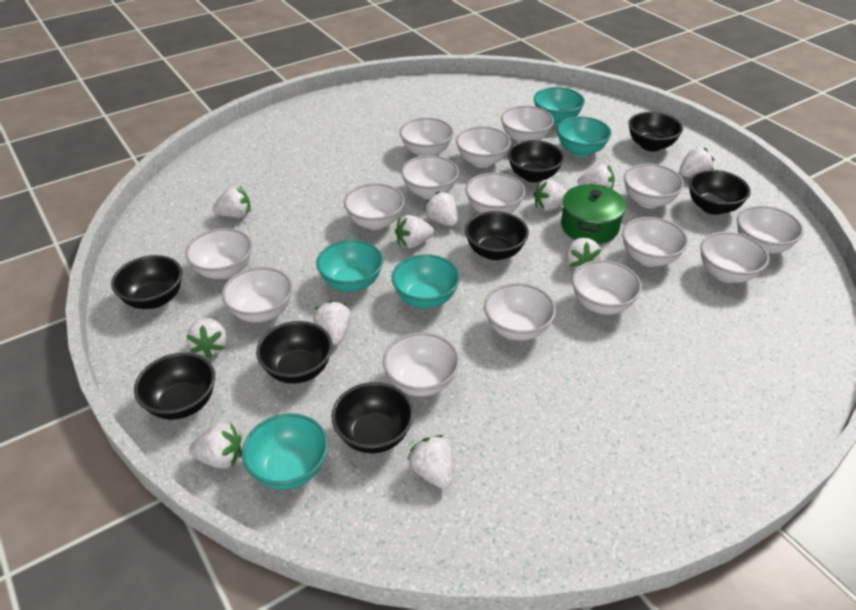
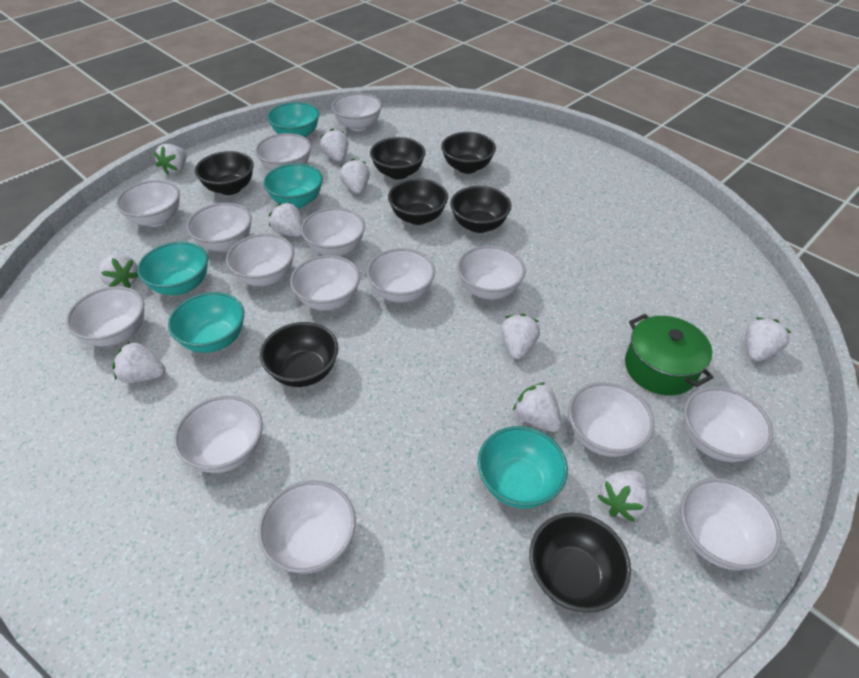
black bowl: [111,255,182,309] [134,353,215,420] [256,321,333,384] [331,382,414,453] [465,211,529,260] [508,140,564,183] [628,112,683,152] [689,170,751,215] = 8 -> [195,151,254,195] [260,322,338,387] [370,137,426,180] [388,178,448,225] [441,132,496,174] [450,186,511,233] [529,513,631,613] = 7
white strawberry: [186,318,227,359] [189,423,242,469] [212,186,251,218] [313,301,351,345] [395,215,434,249] [407,435,453,489] [424,191,458,226] [534,179,567,211] [566,238,601,270] [578,164,615,189] [679,147,714,177] = 11 -> [99,254,138,288] [112,341,165,383] [153,144,187,175] [269,202,303,237] [320,129,348,162] [339,159,370,194] [501,314,540,360] [513,382,562,432] [598,471,650,522] [746,317,792,362] = 10

